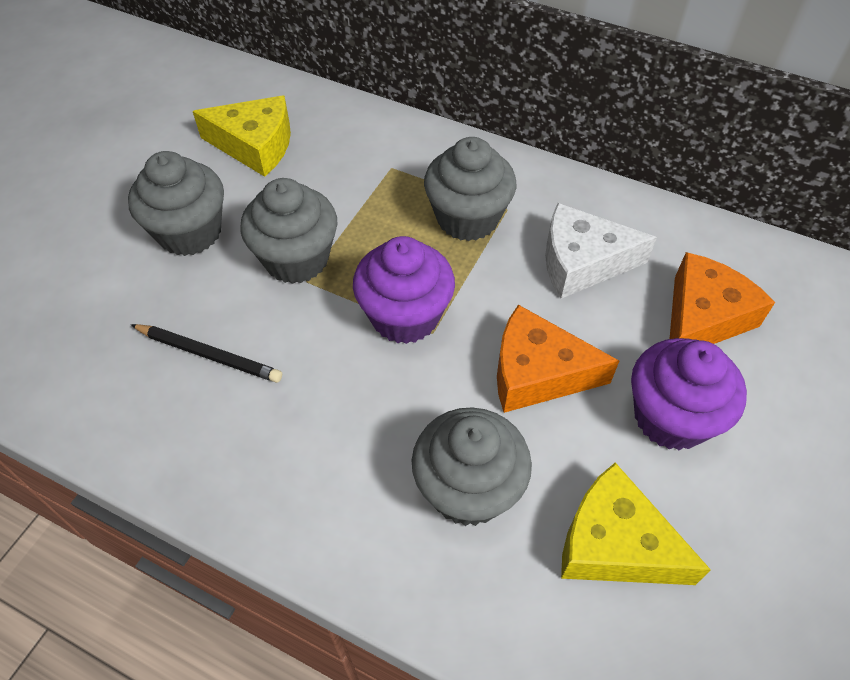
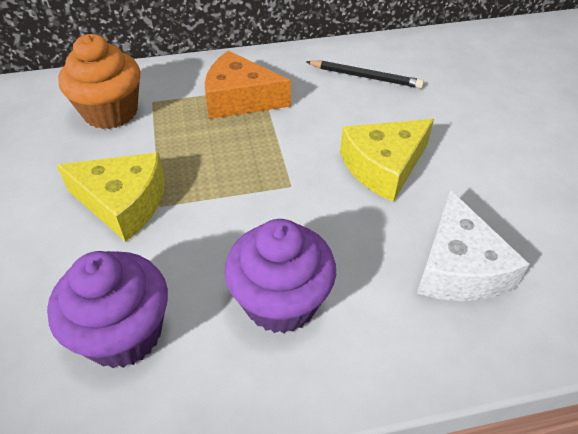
grey cupcake: [128,151,224,256] [240,178,338,284] [412,407,532,526] [424,137,517,241] = 4 -> none = 0
orange cheese: [497,305,619,413] [670,252,775,344] = 2 -> [204,50,291,119] = 1
orange cupcake: none = 0 -> [58,34,140,129] = 1

